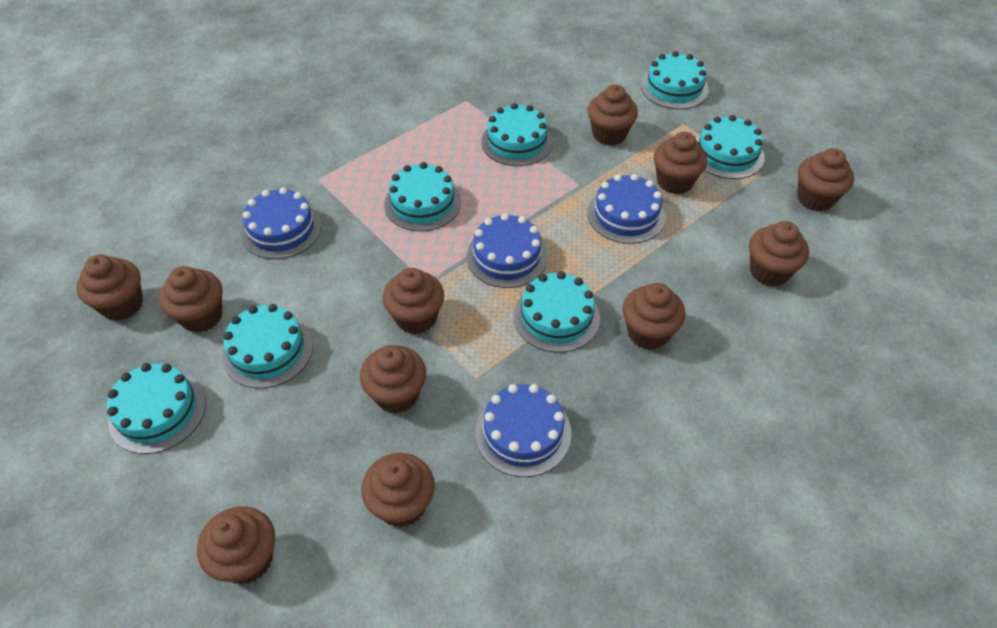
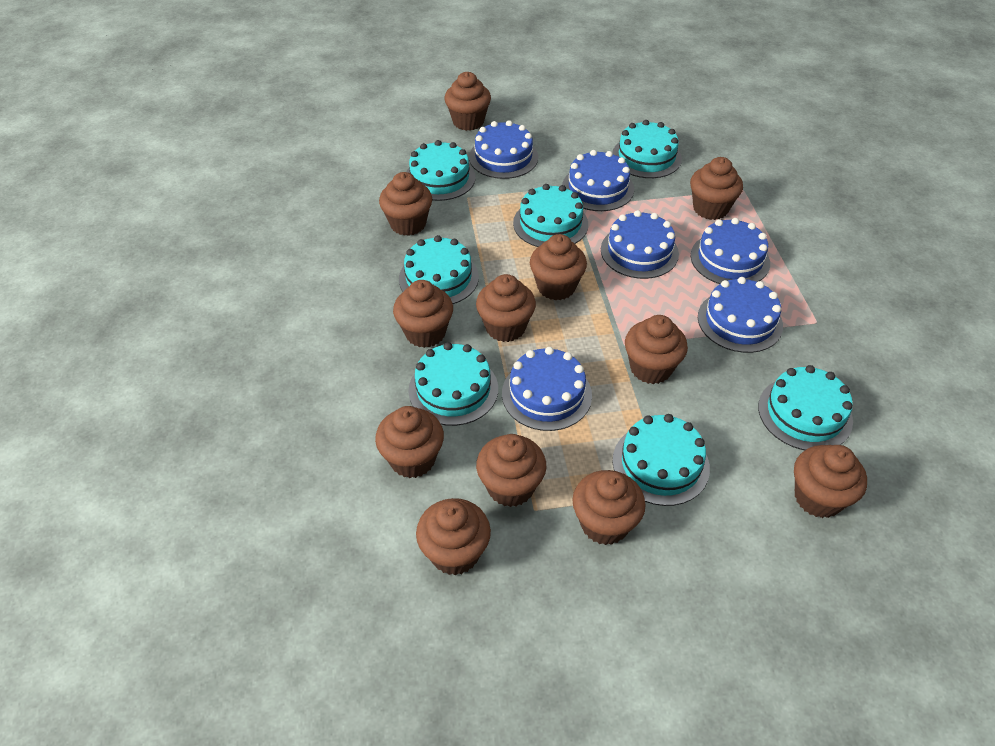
blue cake: [241,187,321,259] [466,213,548,288] [476,384,572,477] [588,174,666,244] = 4 -> [469,120,538,179] [502,347,592,431] [562,150,634,211] [601,210,679,279] [691,218,770,284] [698,277,783,353] = 6
brown cupcake: [76,255,143,321] [159,266,223,333] [197,506,275,584] [360,345,426,413] [361,453,435,528] [383,268,444,334] [587,85,638,146] [622,283,685,350] [654,132,707,194] [749,221,809,287] [797,148,854,211] = 11 -> [375,406,444,478] [379,172,432,236] [393,280,453,348] [416,498,491,576] [444,72,491,131] [476,274,536,342] [476,434,546,507] [530,234,587,300] [572,470,645,545] [625,315,688,384] [690,157,743,220] [794,445,867,518] = 12

